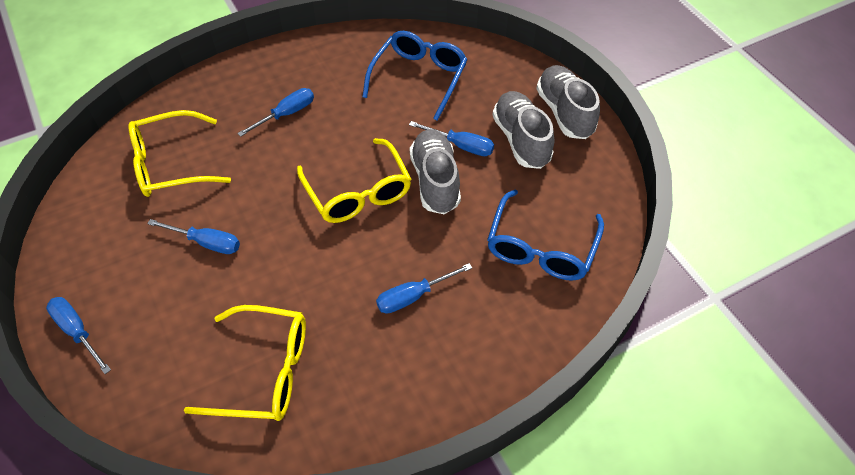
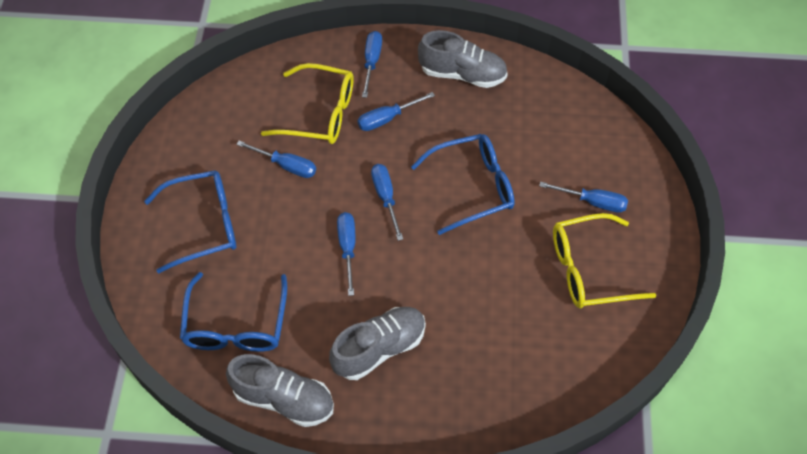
blue glasses: [362,31,468,121] [487,190,604,281] = 2 -> [144,170,236,274] [180,272,287,352] [411,134,515,235] = 3
blue screwdriver: [46,297,111,374] [147,219,240,254] [237,88,314,137] [376,263,472,314] [409,121,494,156] = 5 -> [236,141,316,178] [337,212,355,296] [358,92,435,131] [362,31,382,98] [371,164,403,241] [539,182,628,213] = 6
yellow glasses: [128,110,231,197] [184,305,306,421] [297,138,411,223] = 3 -> [261,63,354,144] [553,213,656,308] = 2

